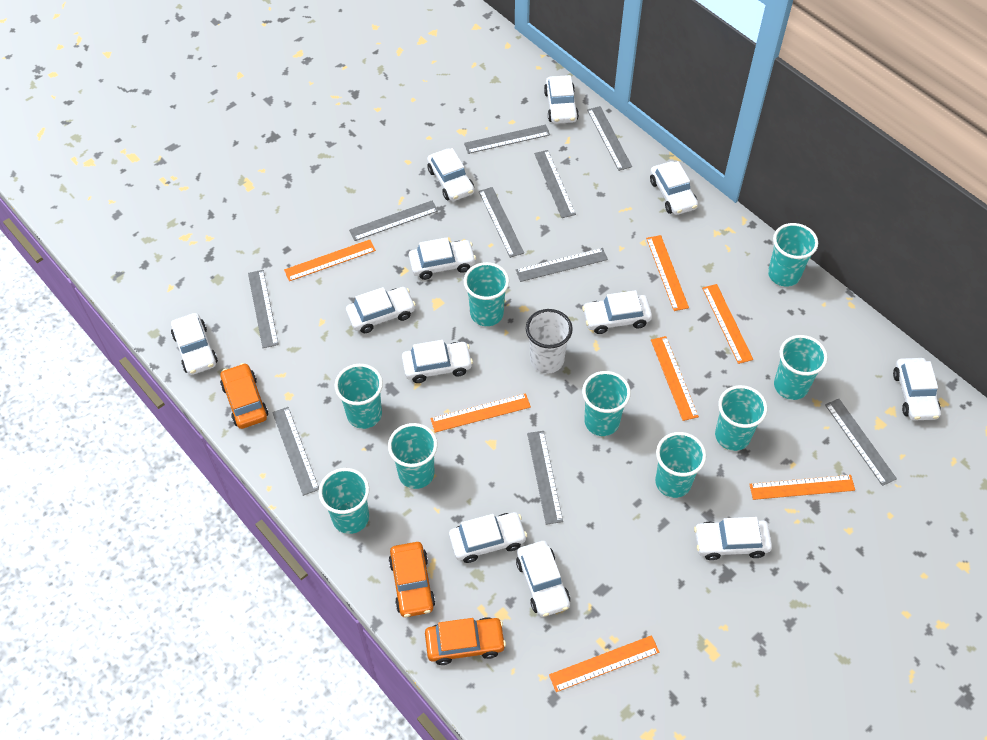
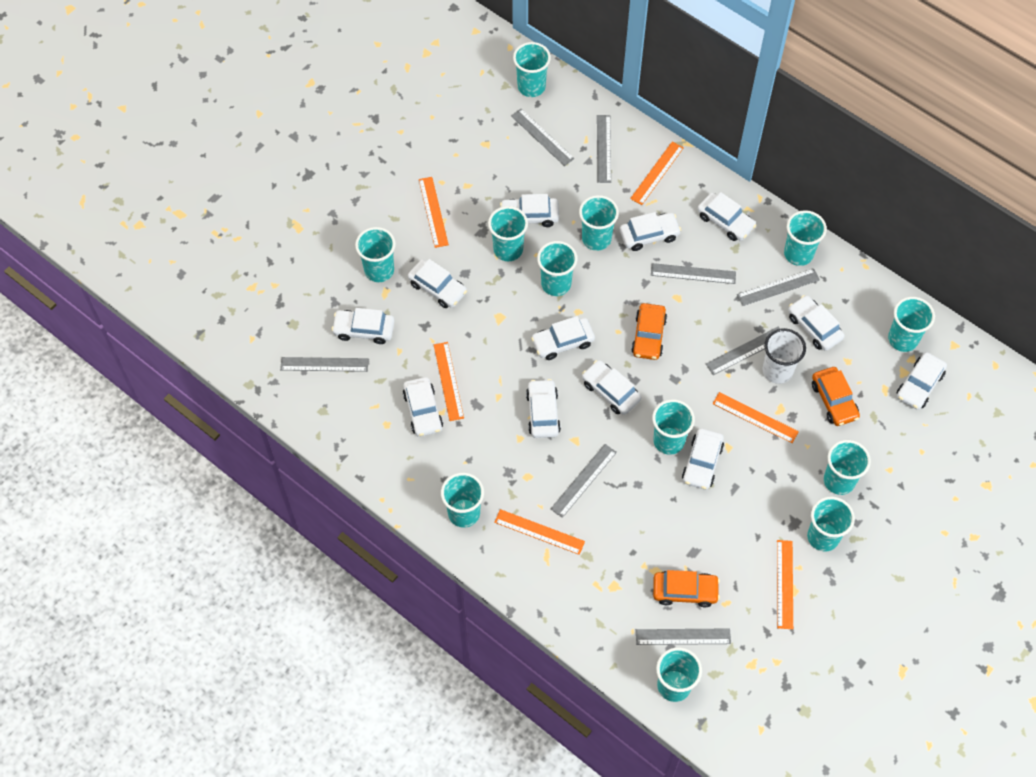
grey ruler: [248,270,279,348] [272,407,319,496] [349,201,438,241] [464,125,550,154] [479,187,524,258] [516,248,608,282] [527,431,563,525] [534,150,576,218] [587,106,632,171] [825,399,897,486] = 10 -> [280,357,368,372] [511,109,575,166] [551,444,617,518] [597,115,611,183] [636,628,731,645] [651,263,736,284] [706,327,780,375] [737,269,820,306] = 8
orange ruler: [284,239,376,281] [430,393,531,433] [549,635,659,692] [646,235,689,311] [651,336,699,421] [702,284,753,364] [749,475,855,500] = 7 -> [419,177,449,248] [434,342,464,421] [494,509,585,555] [630,142,684,205] [713,392,799,443] [777,540,793,629] = 6
turquoise cup: [318,468,370,534] [334,364,383,429] [388,423,438,489] [464,262,509,326] [582,371,631,436] [655,432,706,498] [715,385,768,451] [768,223,818,287] [774,335,828,400] = 9 -> [355,227,396,282] [441,473,484,528] [488,206,528,261] [513,42,551,97] [537,241,578,296] [579,195,619,251] [652,399,695,455] [656,647,702,702] [784,210,827,266] [807,496,855,552] [824,440,871,495] [888,297,935,352] = 12

